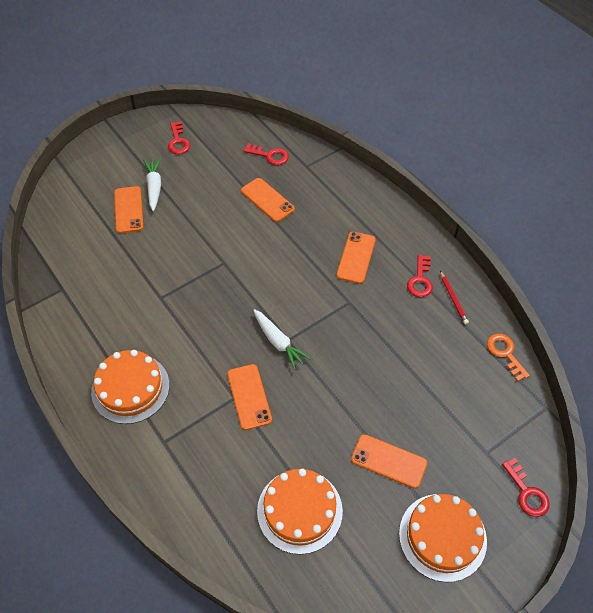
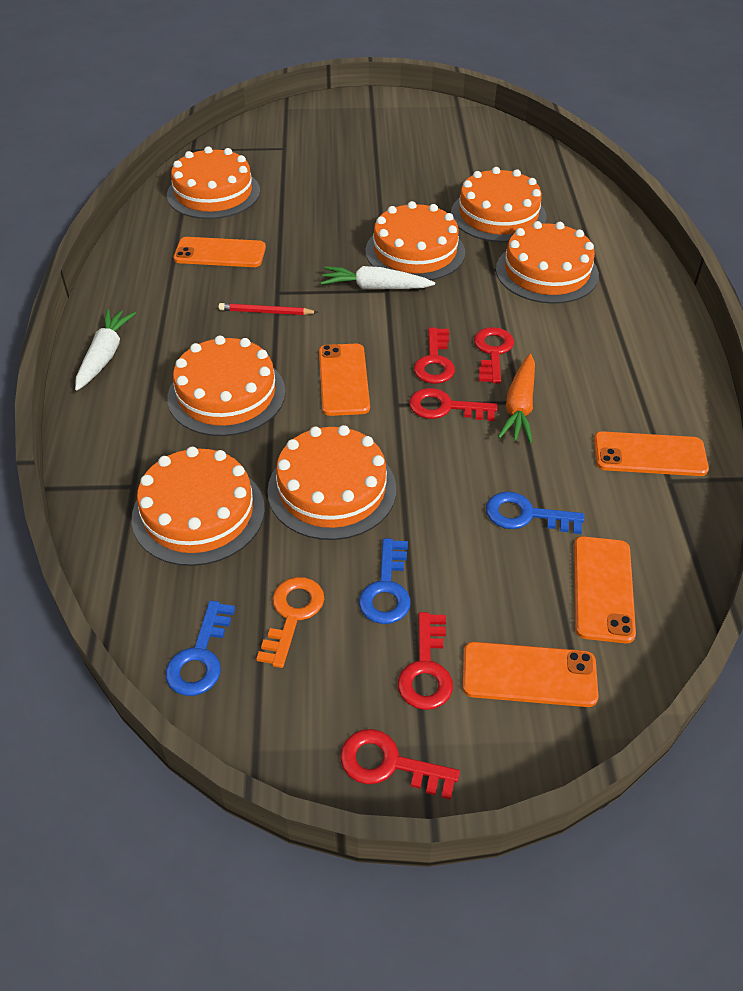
blue key: none = 0 -> [165,601,235,696] [359,538,411,624] [486,492,584,534] = 3
orange cake: [91,350,169,424] [257,469,343,554] [399,494,487,582] = 3 -> [132,447,265,566] [167,146,260,219] [167,335,286,436] [267,425,396,540] [365,201,465,280] [451,167,546,242] [496,221,599,304] = 7
orange carrot: none = 0 -> [498,354,535,443] = 1
red key: [168,121,190,154] [244,143,289,165] [407,255,433,297] [502,458,550,517] = 4 -> [340,729,460,800] [398,612,453,710] [409,388,497,421] [414,327,455,384] [474,327,514,383] = 5

